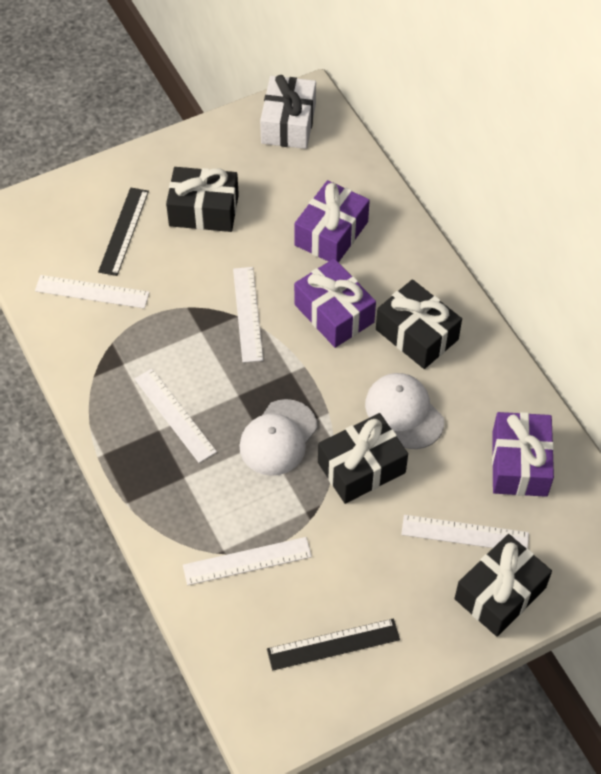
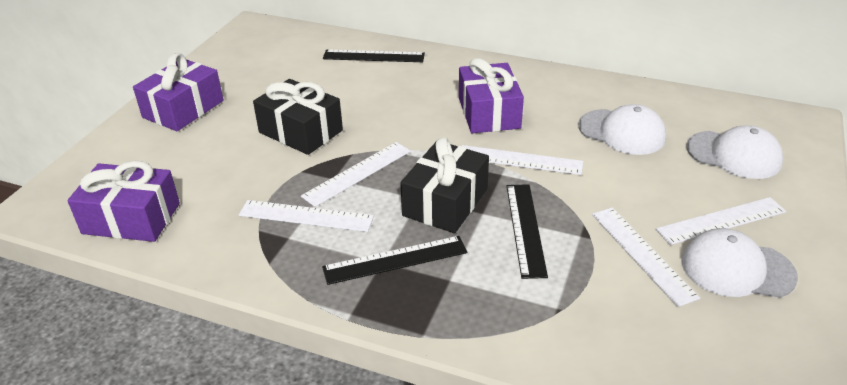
black gift: [166,167,239,232] [318,413,408,504] [376,279,462,369] [454,534,552,637] = 4 -> [253,79,343,155] [400,137,489,233] = 2
black ruler: [98,187,149,276] [267,619,400,671] = 2 -> [322,236,468,285] [323,50,425,62] [507,184,548,279] = 3
white cap: [239,399,317,476] [365,373,444,449] = 2 -> [578,104,666,155] [681,228,798,298] [686,125,783,179] = 3
white gift: [260,75,316,149] = 1 -> none = 0

